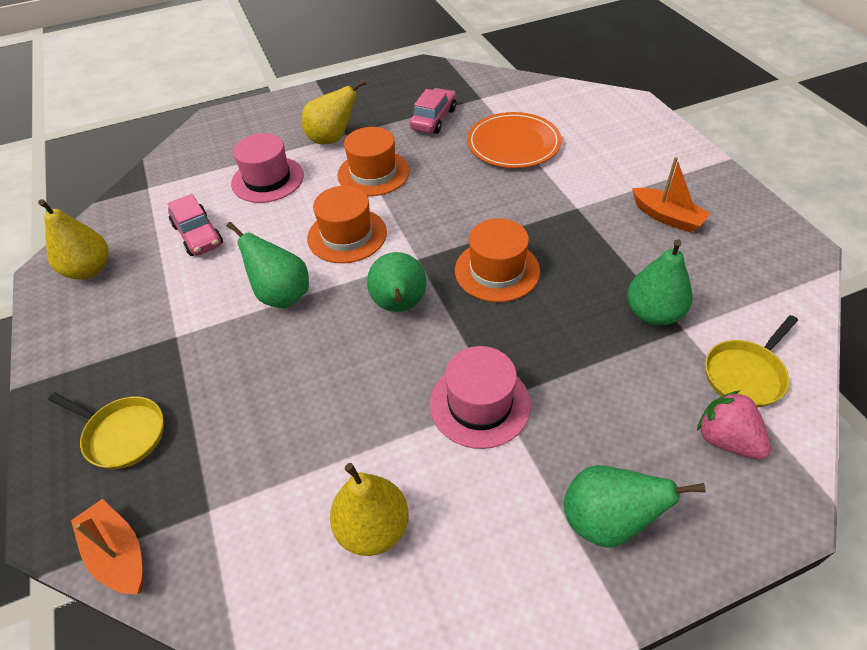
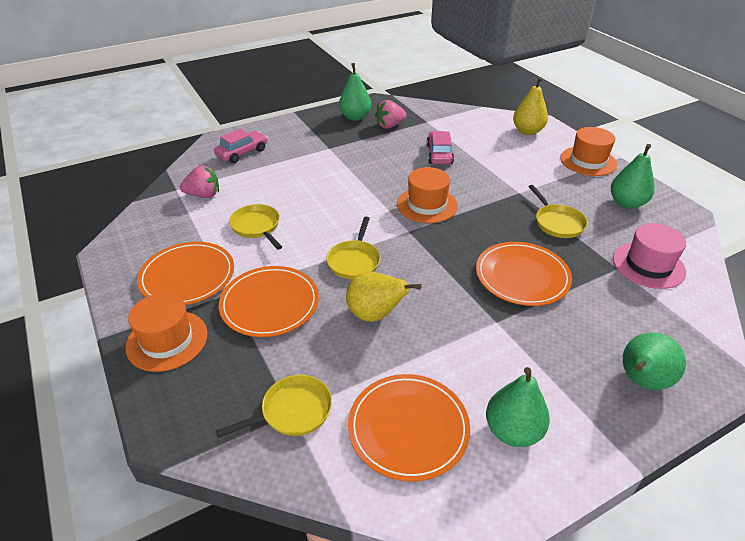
orange boat: [71,499,143,594] [632,157,711,232] = 2 -> none = 0
orange plate: [467,112,562,168] = 1 -> [137,242,234,305] [219,266,319,337] [348,374,470,482] [476,242,572,306] = 4
pink hat: [231,133,304,203] [430,346,531,449] = 2 -> [613,223,686,289] = 1
pink strawberry: [697,390,771,459] = 1 -> [180,165,219,198] [375,100,407,129] = 2
yellow pan: [48,393,164,469] [705,315,798,408] = 2 -> [216,375,332,438] [229,204,282,250] [326,217,381,279] [528,185,588,238] = 4
yellow pear: [38,199,109,280] [302,79,366,144] [330,463,409,556] = 3 -> [346,271,421,322] [513,77,548,135] = 2

